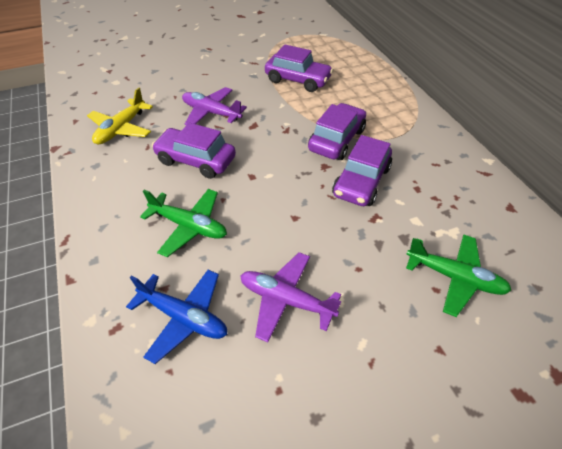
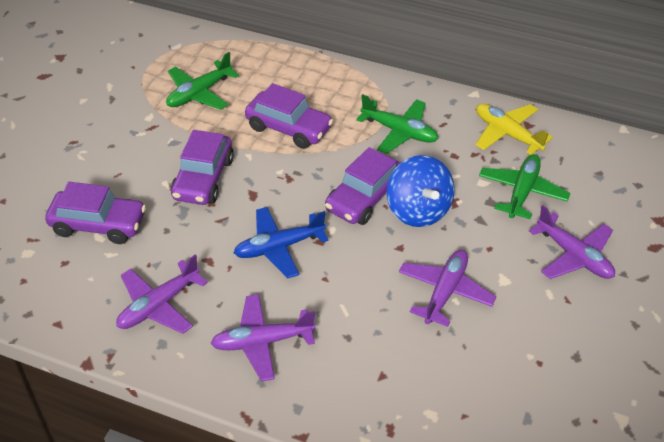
blue spinning top: none = 0 -> [387,155,455,227] = 1
green plane: [140,189,227,257] [406,235,512,317] = 2 -> [166,52,239,110] [356,94,439,154] [479,154,570,219] = 3
purple plane: [182,87,247,125] [240,252,342,342] = 2 -> [116,255,208,334] [211,294,316,382] [399,250,496,327] [529,205,615,279] = 4

